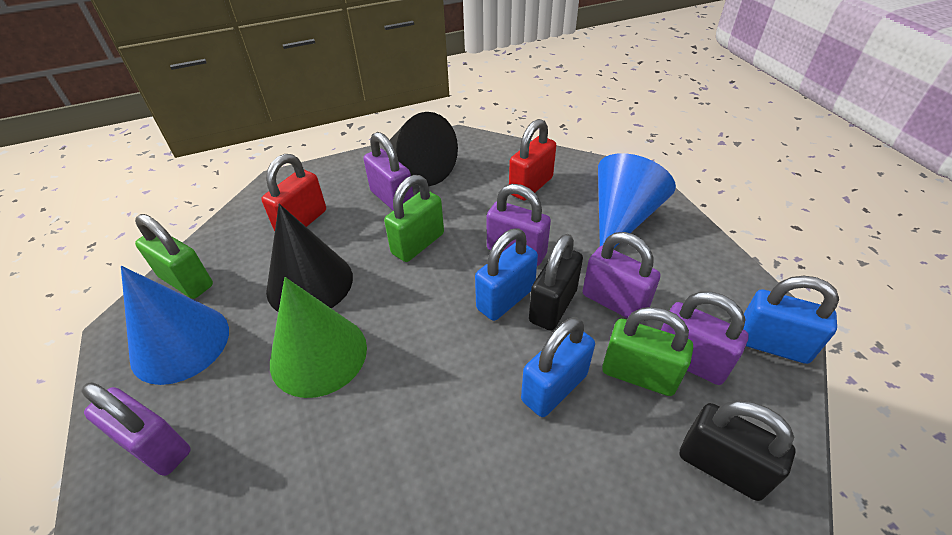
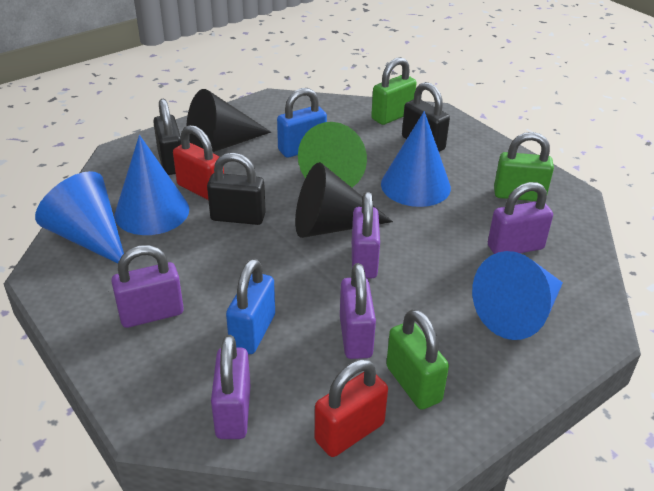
black padlock: [529,234,583,331] [680,400,796,501] = 2 -> [153,99,181,175] [207,153,266,225] [402,82,450,152] = 3
blue cone: [121,266,229,385] [598,153,676,248] = 2 -> [35,171,124,264] [114,135,189,235] [381,111,451,207] [472,251,563,340] = 4
blue padlock: [475,229,538,321] [521,317,595,417] [743,276,839,364] = 3 -> [226,259,275,354] [277,88,327,158] = 2

